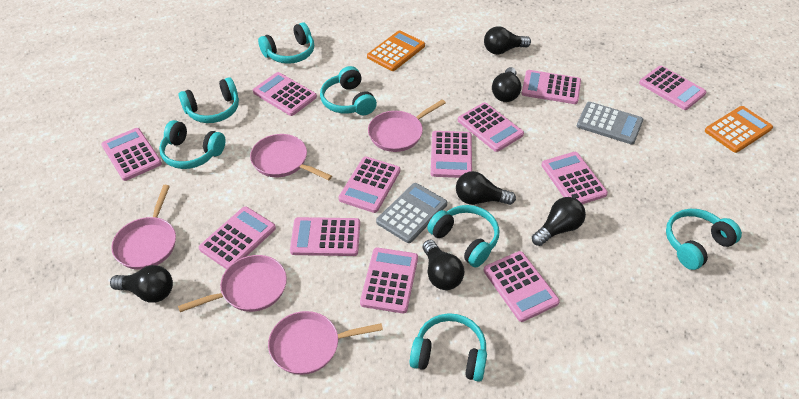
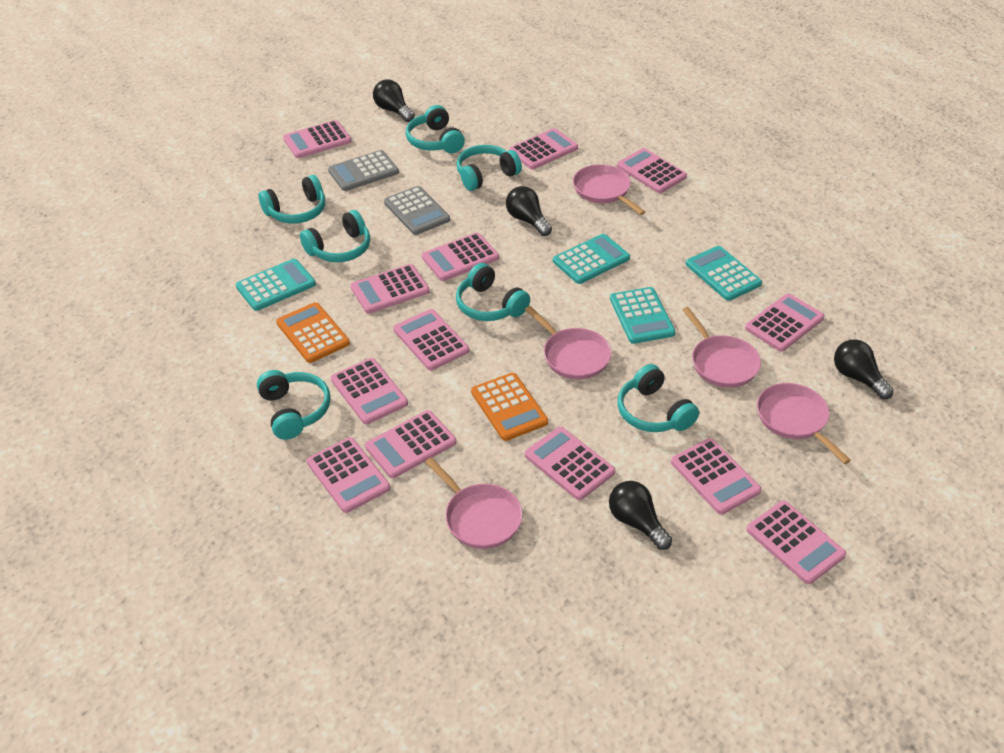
black light bulb: [110,265,173,303] [423,240,464,290] [456,171,516,205] [484,27,531,55] [492,67,521,102] [532,197,586,246] = 6 -> [373,79,415,122] [506,186,552,236] [609,481,672,550] [834,339,894,399] = 4
pink calculator: [101,128,162,181] [199,206,276,269] [253,72,317,116] [290,217,360,256] [339,157,400,213] [360,248,418,313] [431,131,472,178] [458,102,524,152] [484,251,560,322] [521,70,581,104] [541,152,608,204] [639,66,706,110] = 12 -> [283,120,351,158] [307,437,390,513] [331,358,408,424] [350,264,430,314] [365,410,456,478] [393,309,469,370] [422,232,499,281] [509,128,578,170] [525,427,615,500] [617,148,687,193] [671,438,761,515] [745,293,824,352] [746,501,846,584] = 13
turquoise calculator: none = 0 -> [236,259,316,311] [553,234,630,284] [610,287,676,344] [686,246,762,301] = 4

